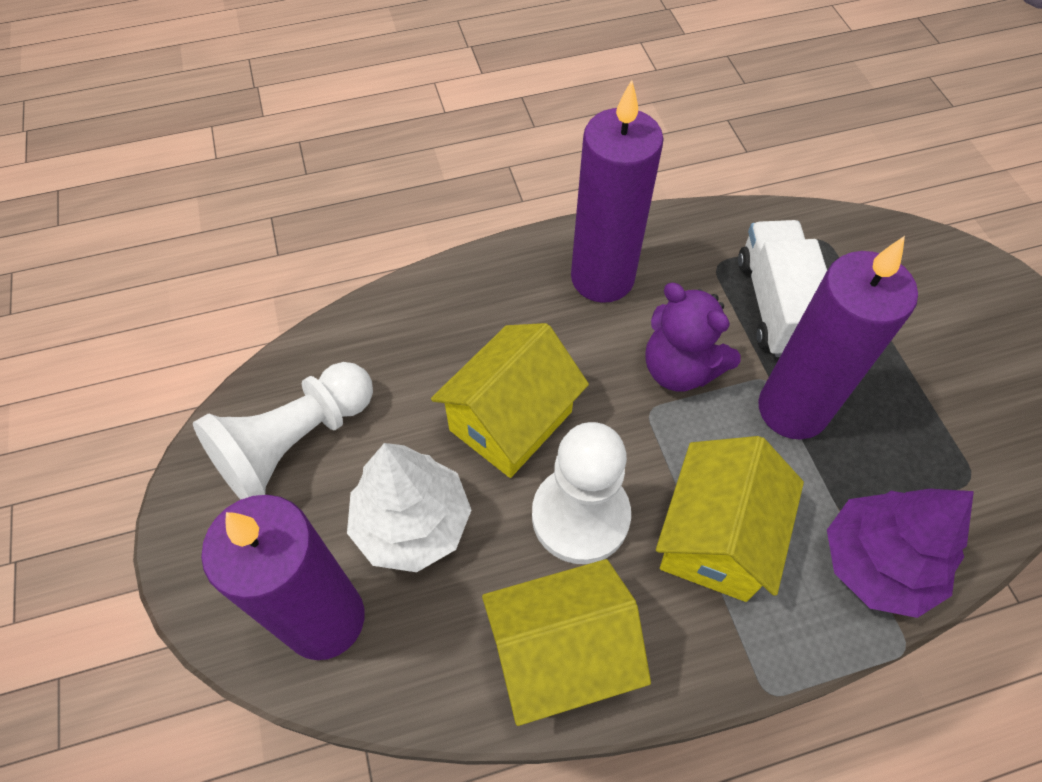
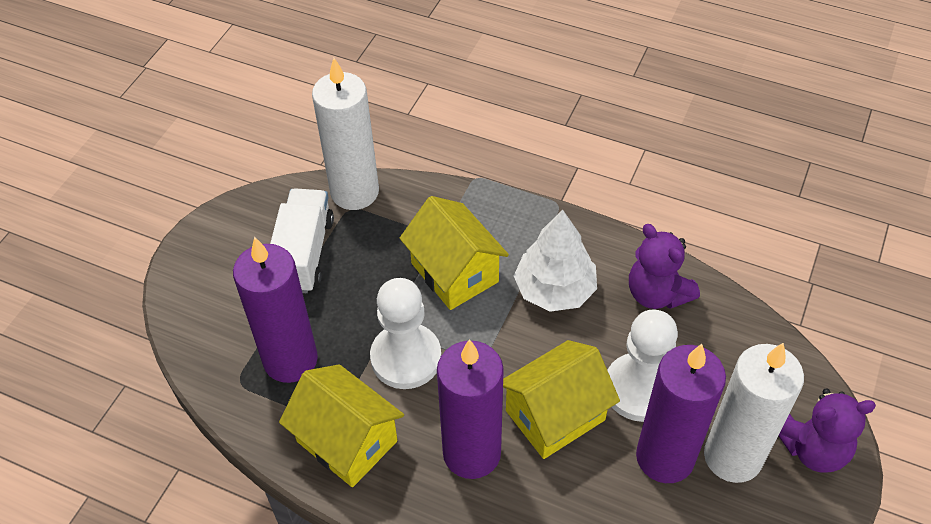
purple teddy bear: [645,283,741,392] = 1 -> [629,224,700,309] [778,389,876,473] = 2
purple tree: [827,489,974,618] = 1 -> none = 0
white candle: none = 0 -> [312,58,379,210] [704,343,804,483] = 2

